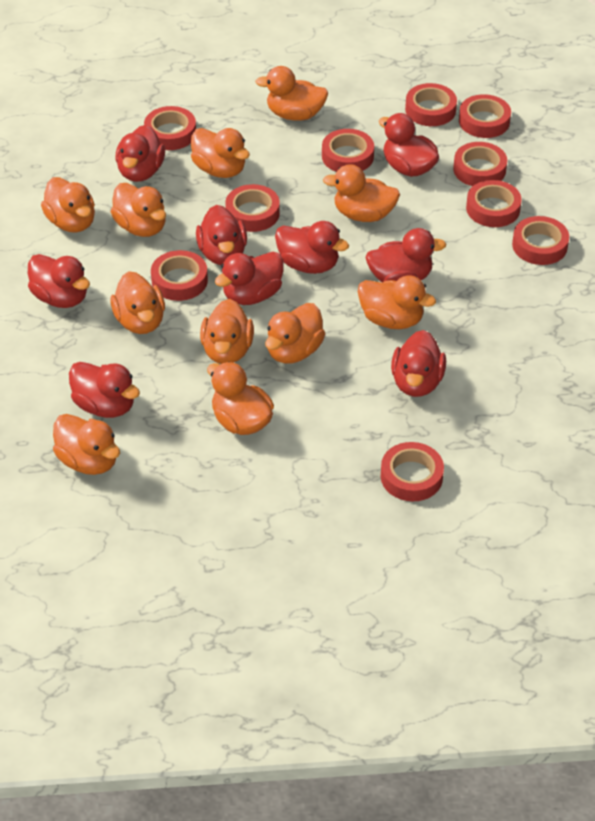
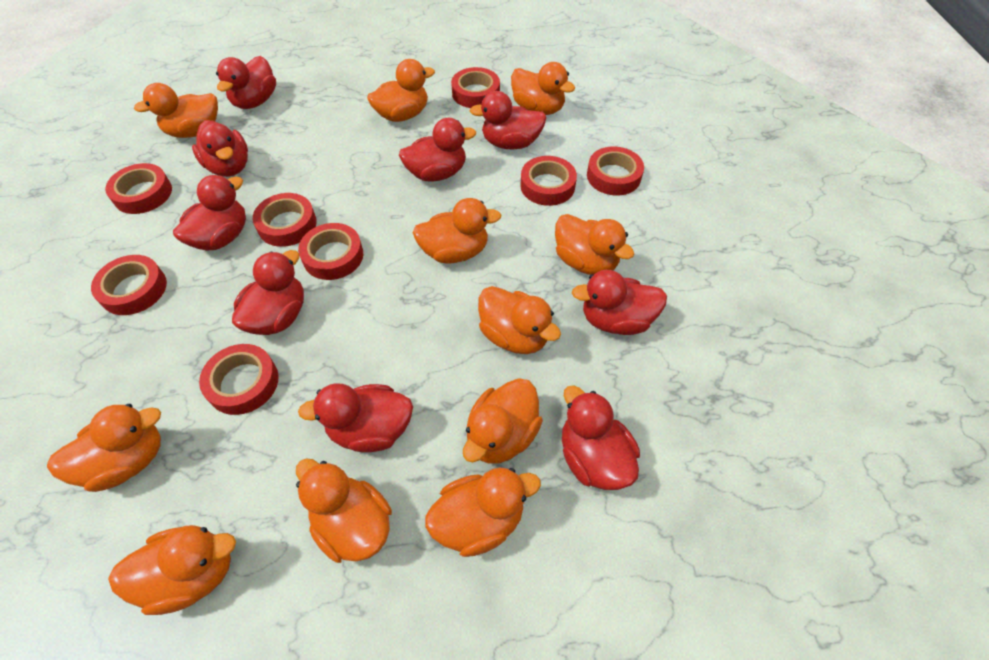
red tape: [144,106,196,150] [151,250,208,301] [225,184,280,232] [322,129,374,172] [381,442,444,501] [405,83,457,126] [453,142,507,186] [459,94,511,138] [466,180,522,227] [512,216,569,265] = 10 -> [91,255,167,315] [105,163,172,214] [199,344,278,415] [253,193,317,247] [298,223,363,280] [451,67,500,108] [520,156,577,206] [587,147,644,195] = 8

